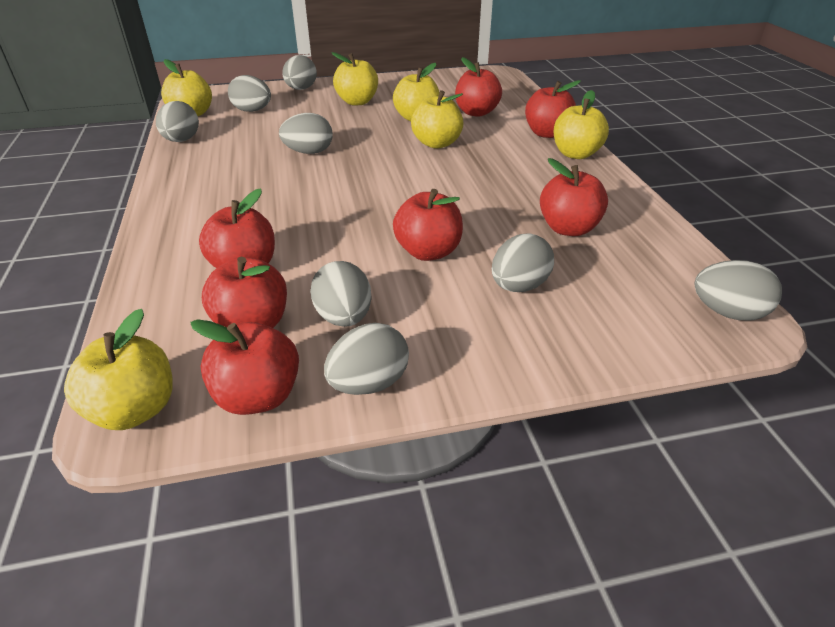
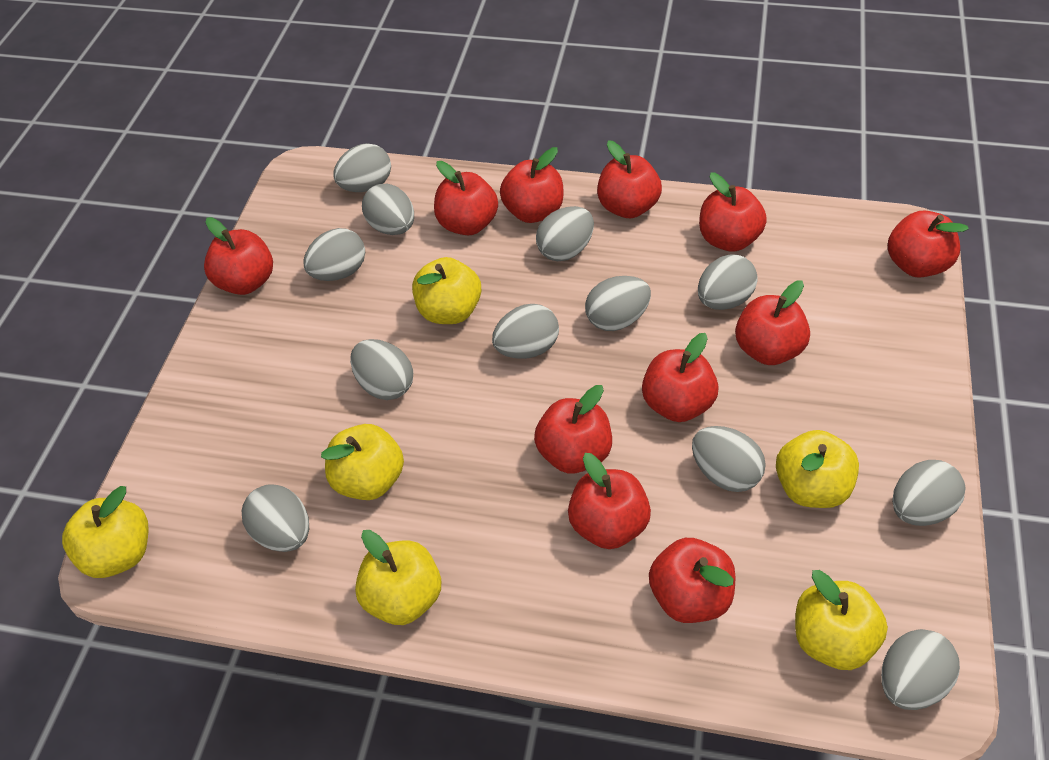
grey egg: [156,101,199,142] [228,75,271,112] [279,113,333,154] [282,55,317,90] [310,261,372,327] [324,323,409,395] [492,233,554,292] [695,260,782,320] = 8 -> [242,484,309,552] [303,228,365,281] [333,143,391,192] [350,339,413,400] [362,184,414,235] [492,304,559,359] [536,206,594,261] [585,276,651,331] [692,426,766,492] [698,254,758,310] [881,629,960,710] [892,460,966,526] = 12
red apple: [190,319,299,415] [199,189,275,268] [202,257,287,328] [393,189,463,261] [455,57,502,117] [525,80,581,138] [540,158,608,236] = 7 -> [204,217,273,295] [434,161,498,235] [500,147,564,223] [534,385,612,474] [568,453,651,549] [597,140,662,218] [642,333,719,422] [649,538,735,623] [699,172,767,252] [735,280,810,365] [888,211,969,278] = 11

